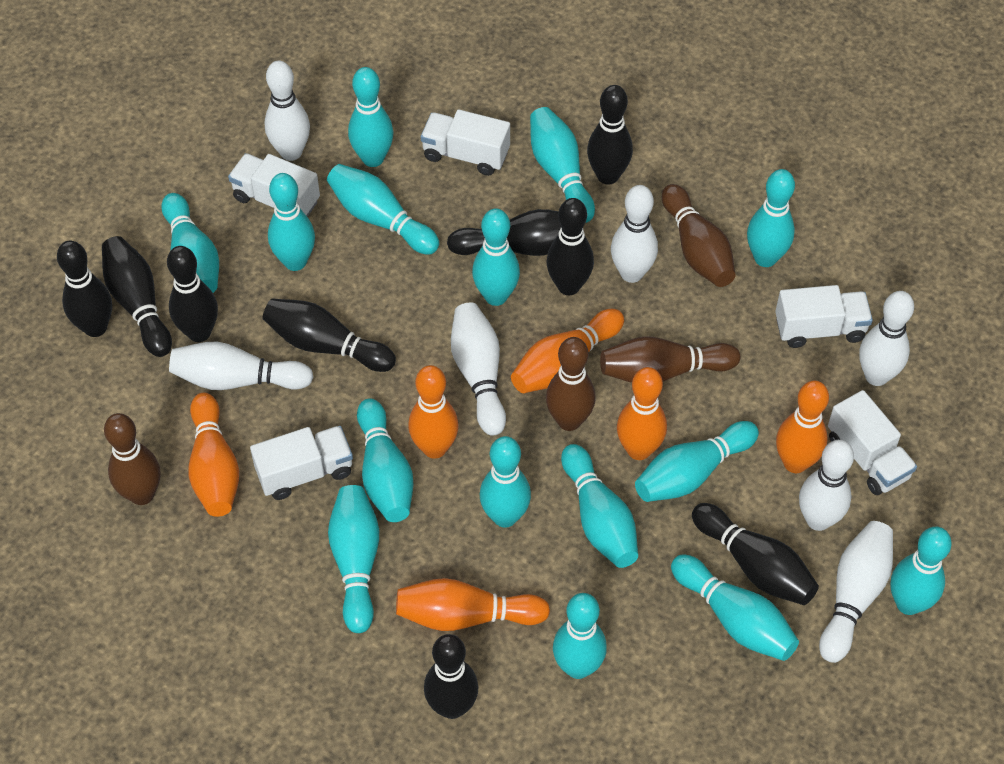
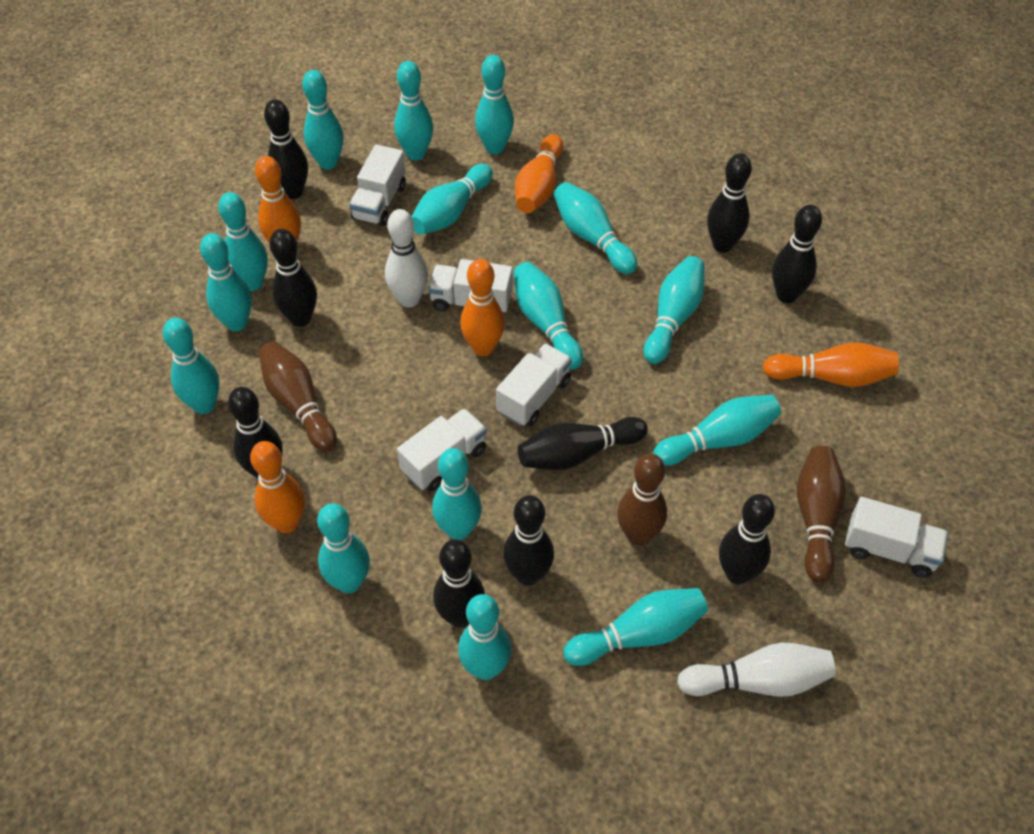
brown bowling pin: [104,413,160,505] [546,337,596,431] [600,336,740,383] [662,184,736,287] = 4 -> [259,341,337,452] [617,454,667,546] [797,446,846,582] = 3
orange bowling pin: [188,393,239,517] [396,578,550,631] [408,365,459,459] [511,309,624,393] [617,367,667,460] [776,381,829,473] = 6 -> [250,441,305,533] [255,156,301,242] [460,259,505,356] [515,134,563,213] [763,342,899,387] = 5
white bowling pin: [169,342,314,390] [264,61,310,161] [451,303,506,436] [611,185,658,283] [799,440,854,531] [819,521,893,663] [859,291,914,386] = 7 -> [385,209,428,308] [677,643,836,697] = 2

